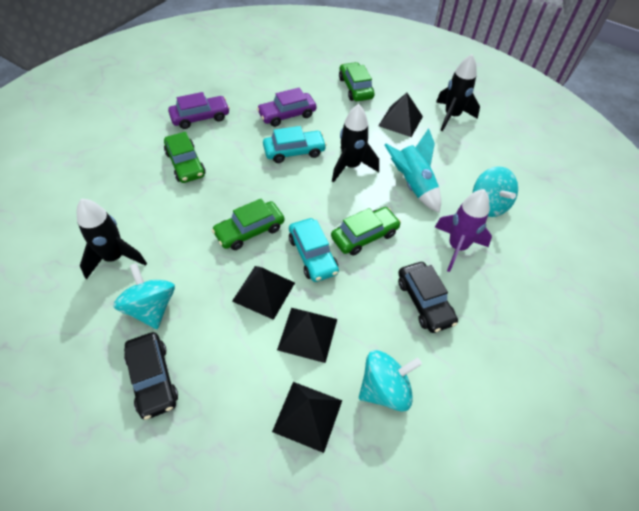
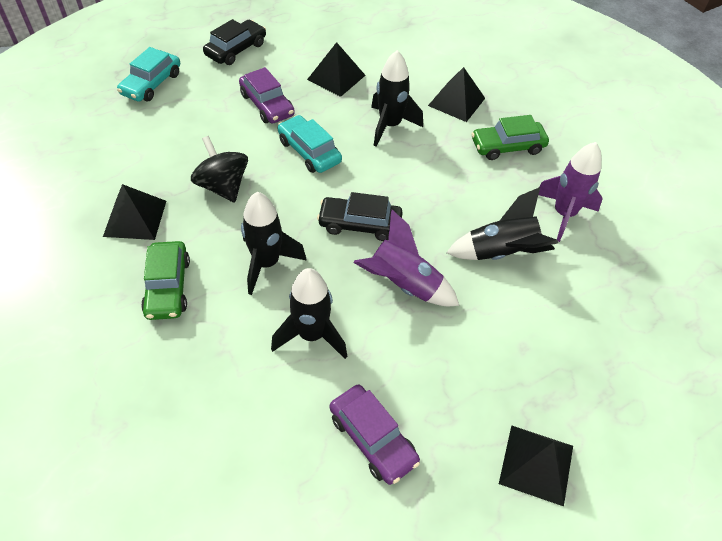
black rocket: [77,198,147,280] [332,104,379,182] [436,54,480,132] = 3 -> [241,192,307,295] [271,268,347,359] [371,50,423,147] [446,187,558,260] = 4
black spinning top: none = 0 -> [191,136,248,203] = 1
green car: [164,132,205,183] [212,199,284,250] [331,207,401,255] [339,62,375,101] = 4 -> [141,241,190,320] [471,115,549,160] = 2
purple rocket: [435,189,492,272] = 1 -> [353,209,459,306] [539,142,603,242] = 2
turquoise rocket: [384,128,441,213] = 1 -> none = 0
turquoise spinning top: [113,263,175,329] [359,350,422,412] [473,166,518,217] = 3 -> none = 0

